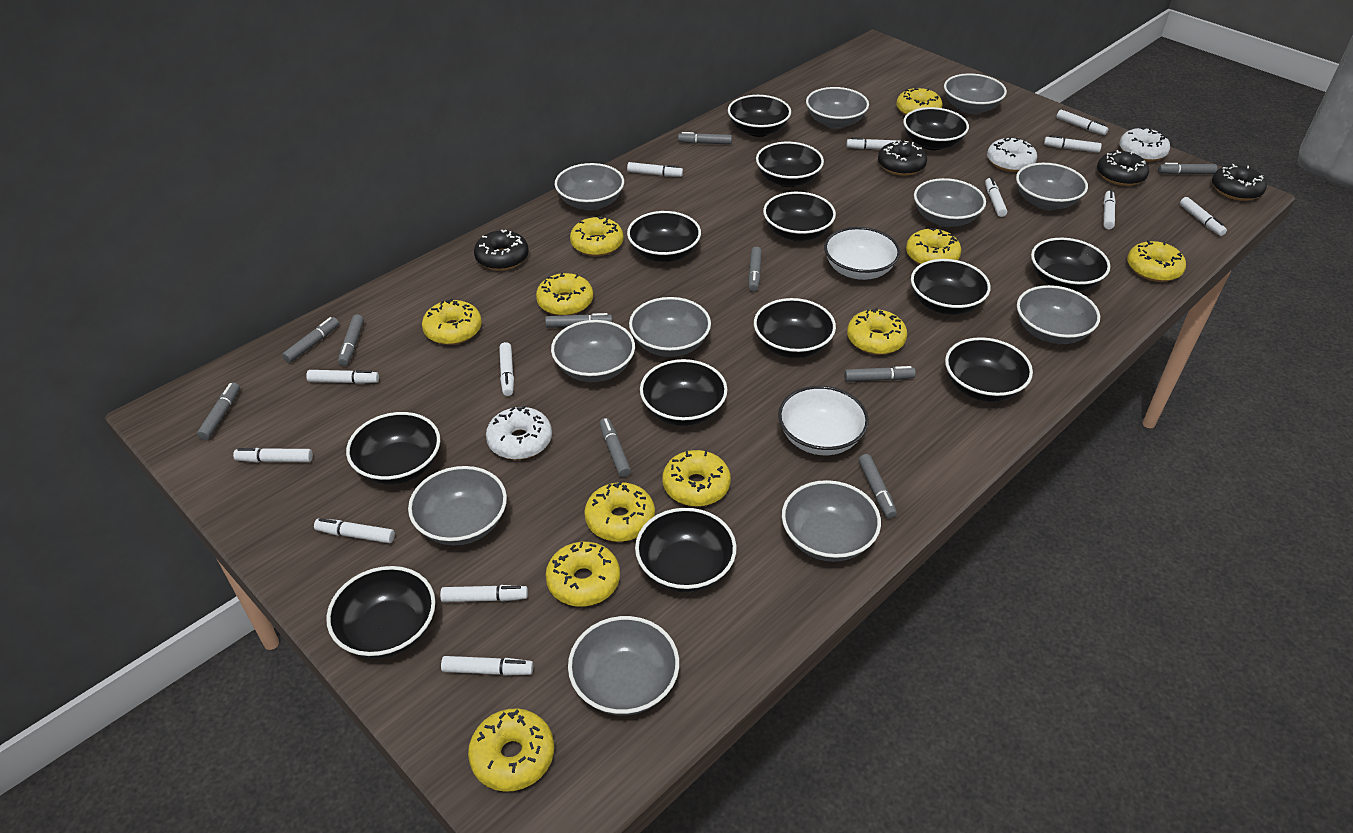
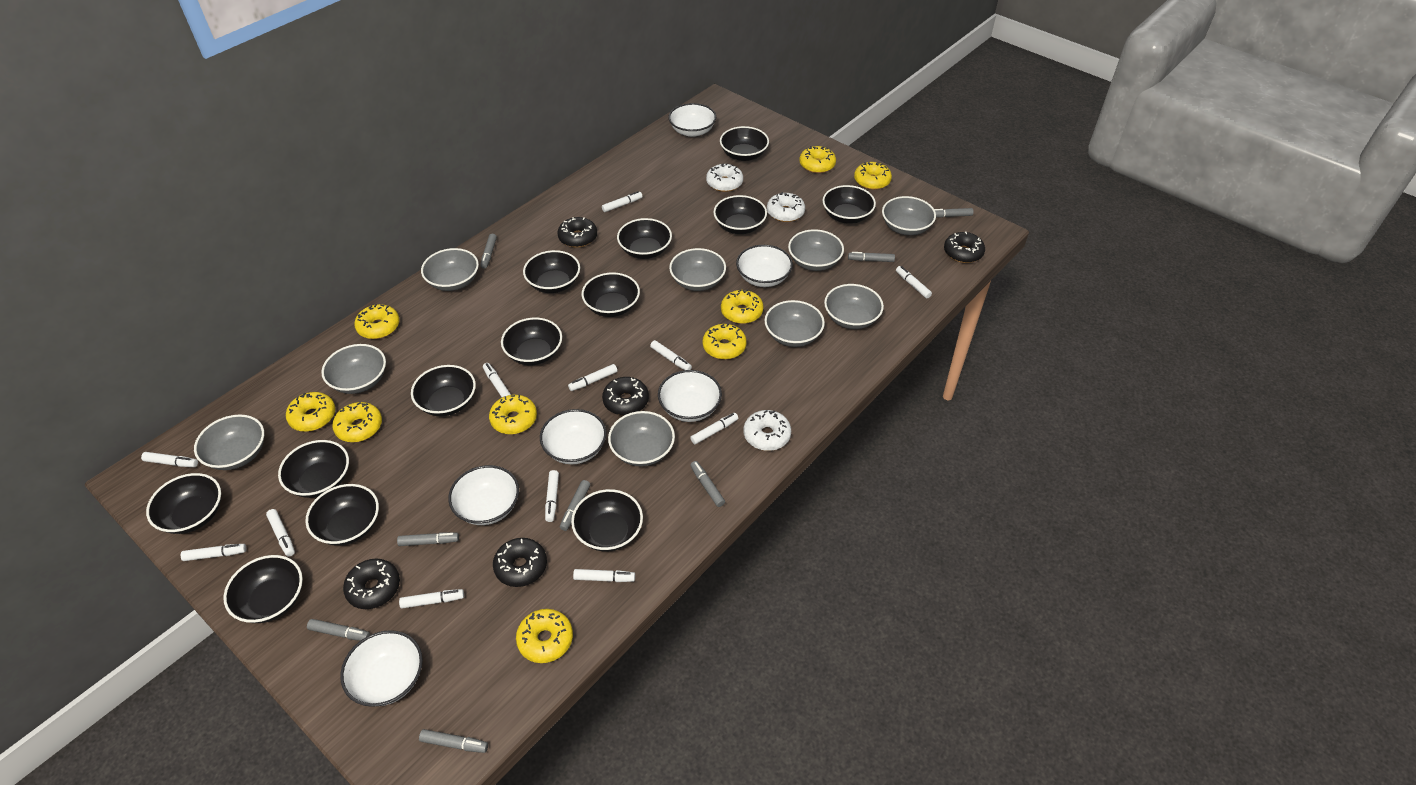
black donut: [474,230,529,270] [878,140,927,176] [1097,150,1149,186] [1212,164,1267,201] = 4 -> [343,559,400,609] [493,538,547,587] [557,217,597,248] [602,377,649,415] [944,231,985,263] = 5
grey bowl: [408,466,507,545] [551,320,635,382] [555,163,624,211] [568,616,679,716] [629,297,711,357] [782,480,881,562] [806,87,869,129] [914,178,986,227] [944,73,1007,114] [1016,163,1088,210] [1017,285,1100,344] = 11 -> [194,414,264,470] [321,344,386,394] [421,248,479,291] [608,411,675,466] [669,248,726,291] [764,300,825,347] [788,229,844,271] [824,284,884,329] [882,196,936,235] = 9
grey marker: [197,382,240,440] [282,317,339,363] [338,315,364,366] [545,313,612,328] [599,418,631,477] [678,132,732,144] [748,247,762,292] [844,366,916,382] [858,454,897,519] [1158,163,1217,174] = 10 -> [307,619,370,641] [397,532,459,546] [419,729,488,753] [480,234,497,269] [560,480,590,531] [690,461,725,507] [848,252,895,262] [934,208,974,218] = 8
white bowl: [778,386,869,455] [824,227,900,280] = 2 -> [340,630,423,707] [448,465,519,525] [540,409,606,464] [658,370,722,422] [668,103,717,137] [736,245,793,287] = 6
white marker: [233,448,313,463] [306,370,379,384] [314,518,395,543] [440,585,528,602] [441,656,533,676] [499,342,514,396] [627,162,683,177] [846,137,898,150] [985,177,1007,217] [1044,135,1102,153] [1056,109,1108,135] [1103,190,1116,229] [1180,197,1227,236] = 13 -> [141,452,198,467] [181,544,246,561] [266,509,295,557] [399,589,464,609] [483,363,511,397] [545,470,559,522] [568,364,617,391] [573,569,635,582] [602,191,643,212] [650,340,692,370] [690,413,738,445] [896,266,932,298] = 12
yellow donut: [422,299,482,345] [468,708,554,792] [536,272,593,316] [545,542,620,607] [570,216,623,256] [584,481,655,542] [662,450,731,507] [847,308,907,355] [896,87,943,115] [906,228,961,265] [1127,241,1186,282] = 11 -> [286,392,335,432] [332,402,382,442] [354,304,400,339] [489,395,537,434] [516,609,573,663] [702,324,747,359] [721,289,764,324] [799,146,836,173] [854,162,892,190] = 9

